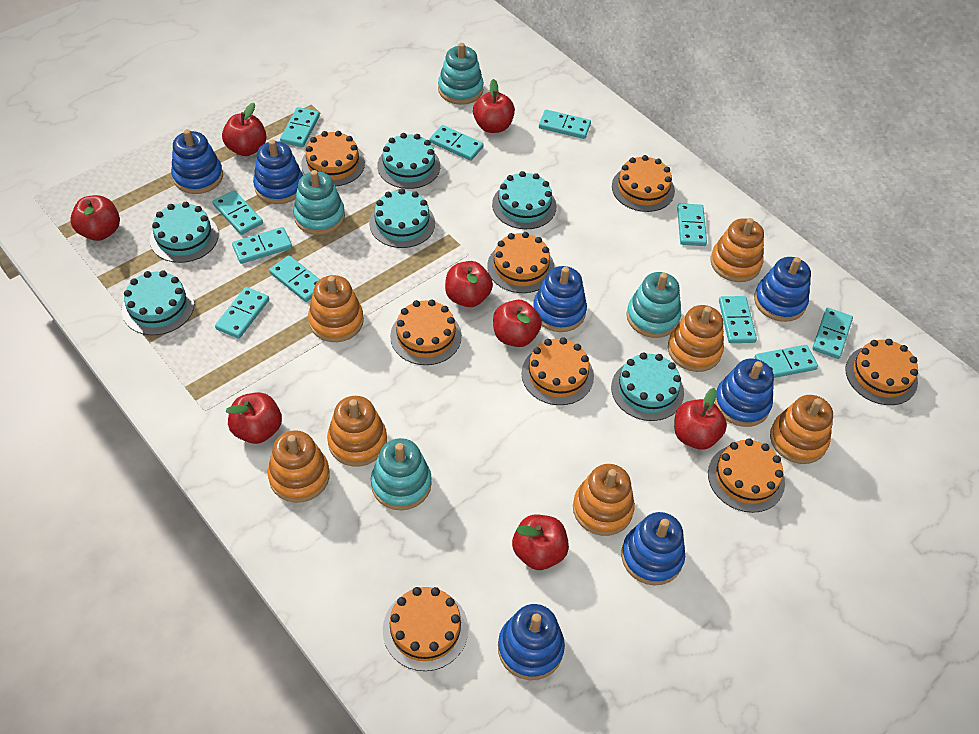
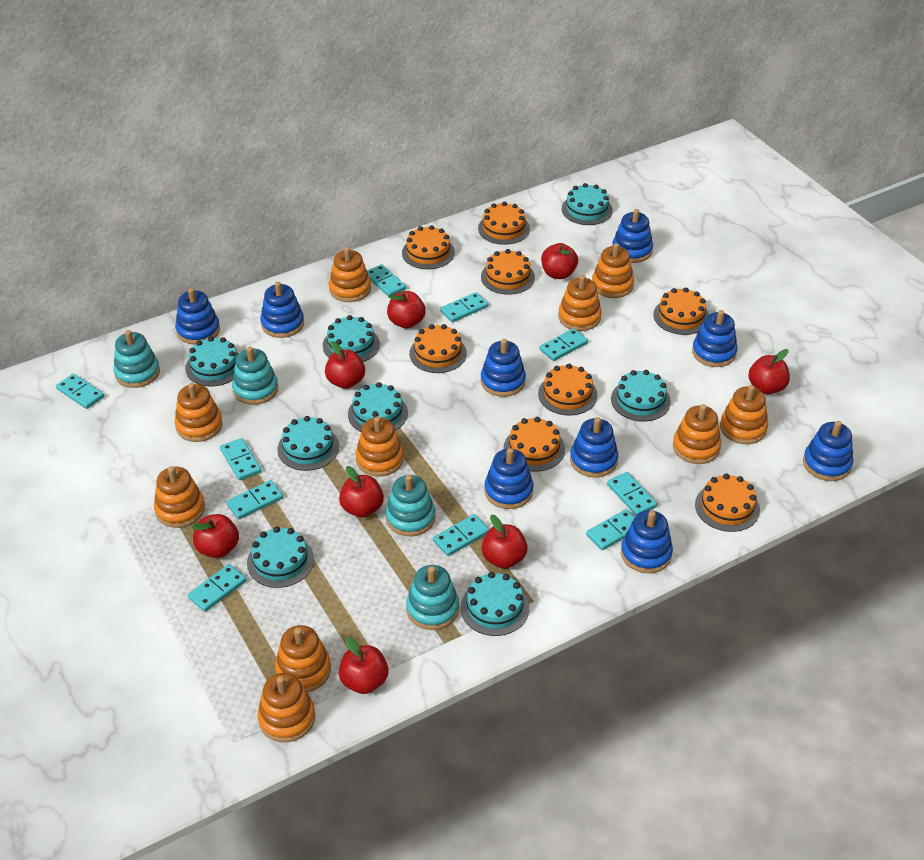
blue stacking toy: [171,129,223,194] [253,140,303,204] [498,604,565,680] [533,266,587,332] [621,512,685,585] [715,358,774,427] [754,257,811,322] = 7 -> [175,288,220,345] [260,282,304,338] [481,339,526,397] [484,448,533,509] [570,417,618,478] [612,209,653,263] [621,510,673,573] [692,310,738,367] [803,421,853,481] = 9
orange stacking toy: [268,430,330,503] [308,275,364,342] [327,396,387,467] [573,464,635,536] [668,305,724,372] [710,218,764,282] [770,395,833,464] = 7 -> [154,466,205,528] [175,383,223,442] [258,673,315,742] [275,625,331,692] [329,247,371,302] [356,416,404,476] [558,275,602,331] [592,243,634,298] [673,404,721,464] [720,385,768,444] = 10
turquoise cake: [122,270,194,335] [150,202,219,263] [369,188,435,248] [377,133,440,189] [492,171,557,229] [611,352,684,421] = 6 -> [185,336,239,386] [247,526,314,588] [277,416,339,471] [323,315,380,362] [348,382,408,432] [460,572,529,636] [562,183,613,225] [611,370,671,421] = 8
turquoise domino: [213,190,263,235] [215,287,269,339] [232,227,292,264] [269,255,320,302] [280,107,320,147] [430,125,484,161] [539,109,591,139] [677,203,707,246] [719,296,757,343] [754,345,818,378] [812,307,853,359] = 11 -> [56,373,104,409] [188,564,246,612] [220,438,261,481] [226,480,283,519] [367,264,406,296] [433,514,489,556] [440,292,488,323] [540,328,588,361] [586,509,635,550] [607,472,657,515] = 10

